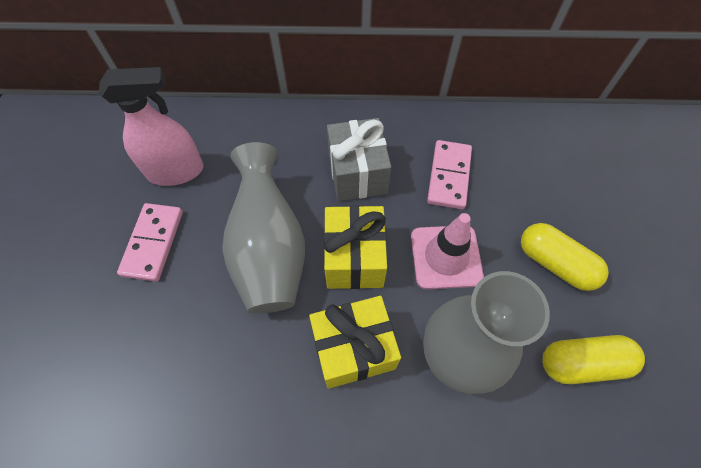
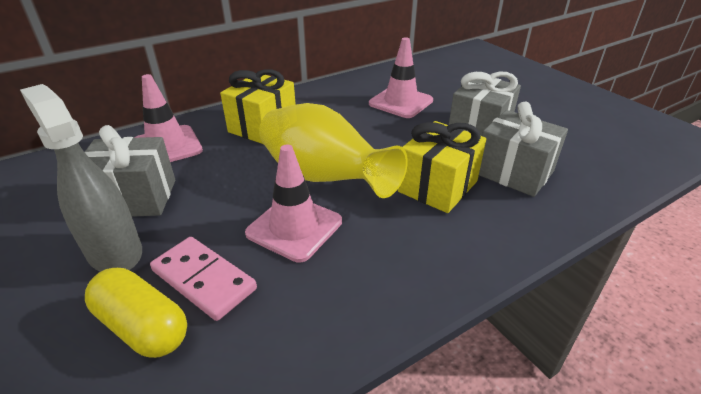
grey gift: [327,118,391,201] = 1 -> [85,125,175,217] [449,72,521,136] [479,102,568,197] = 3
grey spray bottle: none = 0 -> [20,84,142,272] = 1
grey vase: [222,142,305,313] [423,271,550,394] = 2 -> none = 0
pink domino: [117,203,183,282] [427,140,472,210] = 2 -> [150,237,257,321] = 1
pink spray bottle: [99,67,204,186] = 1 -> none = 0
pink traffic cone: [411,213,484,289] = 1 -> [134,74,203,162] [245,145,342,262] [369,37,433,118] = 3
yellow capsule: [521,223,609,291] [542,335,645,384] = 2 -> [85,268,187,358] = 1
yellow vase: none = 0 -> [259,103,408,198] = 1

